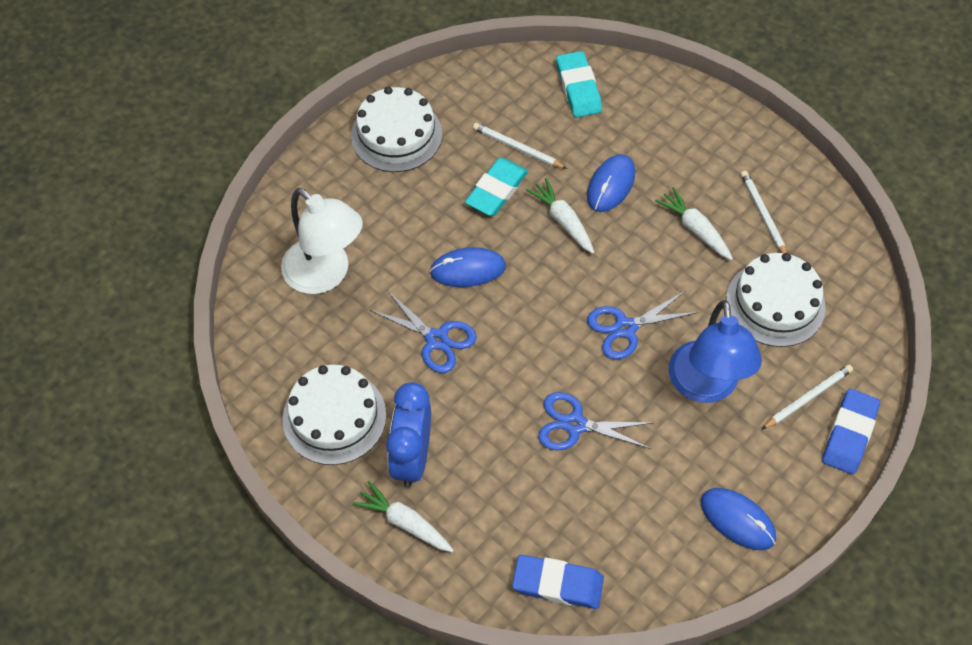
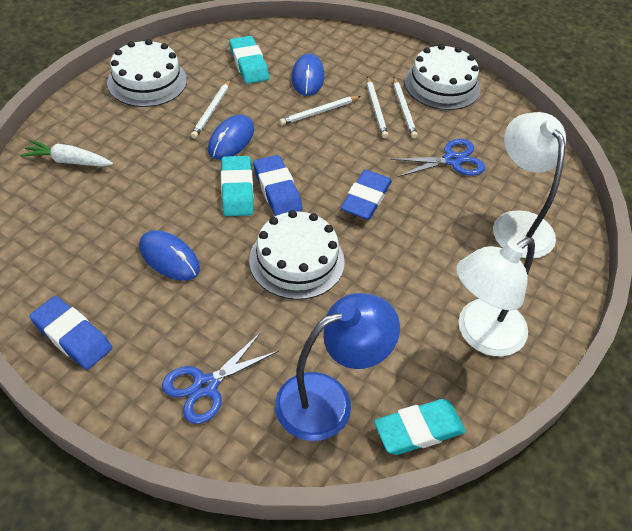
blue clock: [386,382,431,487] = 1 -> none = 0
blue eraser: [512,555,604,609] [822,389,880,474] = 2 -> [29,296,112,370] [253,155,302,216] [341,169,392,220] = 3
blue scissors: [370,290,477,373] [538,392,652,451] [587,291,699,360] = 3 -> [162,332,279,424] [390,139,485,177] = 2
turquoise eraser: [465,158,528,216] [556,51,602,118] = 2 -> [221,156,254,216] [229,36,269,84] [374,399,466,455] = 3
white carrot: [352,481,454,552] [526,178,594,254] [655,187,733,260] = 3 -> [20,140,113,167] = 1
white lamp: [281,188,363,294] = 1 -> [456,237,535,356] [493,112,566,258] = 2
white pencil: [473,123,567,169] [741,171,787,253] [762,364,853,429] = 3 -> [191,80,230,138] [279,96,361,125] [367,77,388,138] [393,78,418,138] = 4

